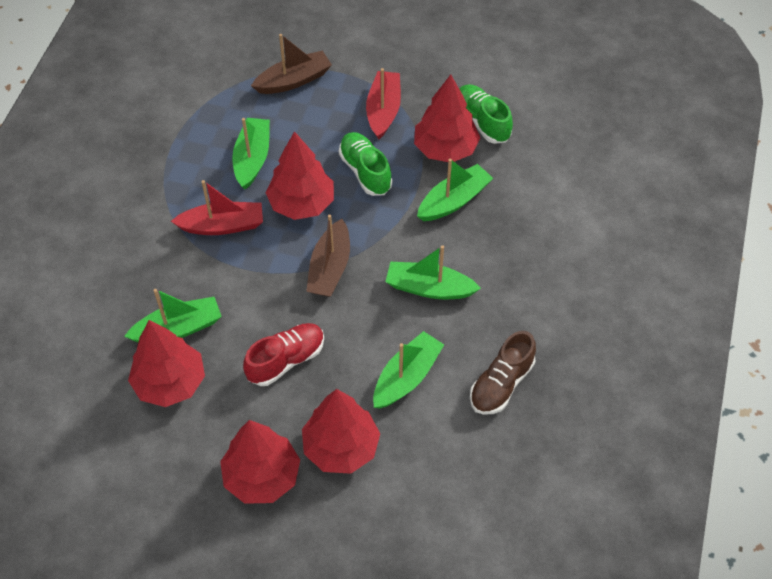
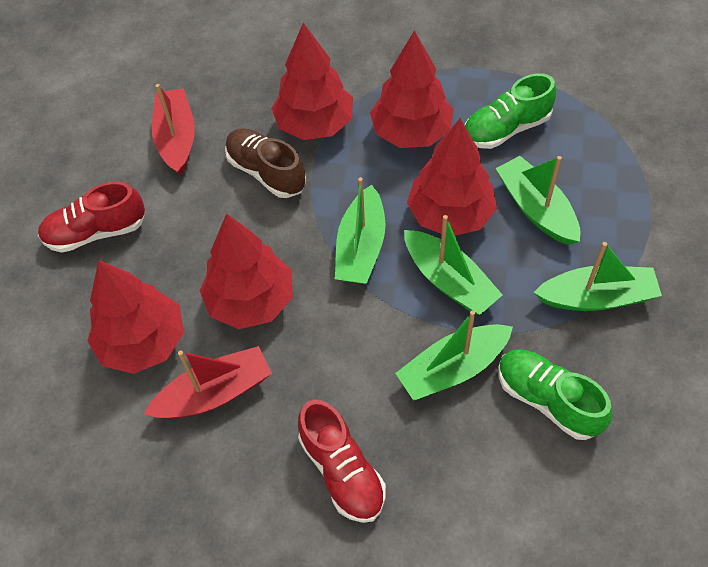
brown boat: [251,34,332,94] [306,214,350,297] = 2 -> none = 0
red shoe: [243,323,324,386] = 1 -> [38,182,145,253] [298,400,386,523] = 2

